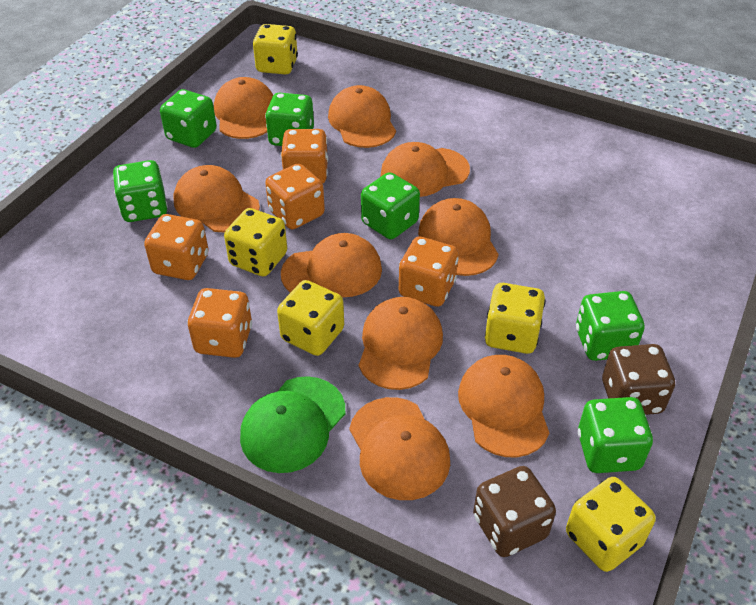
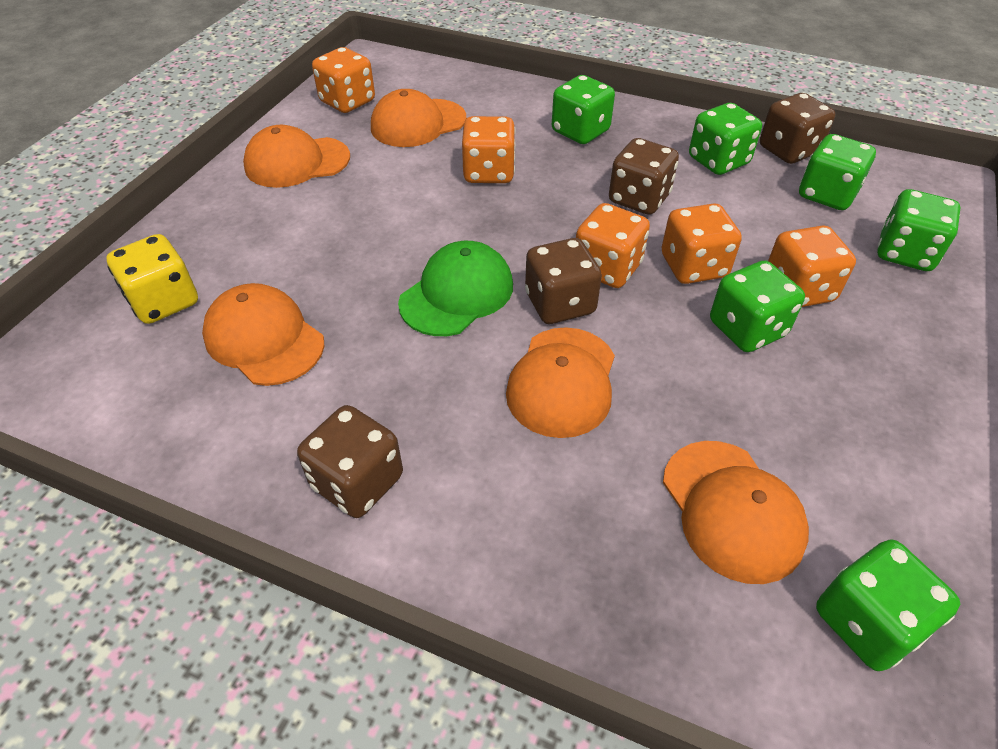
brown dice: [473,466,556,557] [602,344,675,415] = 2 -> [297,405,403,518] [525,238,602,324] [609,138,679,215] [760,93,835,164] = 4
orange cap: [173,165,260,232] [214,77,273,139] [281,233,382,298] [328,85,396,148] [349,397,450,500] [359,297,443,390] [381,142,470,197] [418,198,499,276] [458,355,549,457] = 9 -> [202,283,324,386] [243,125,350,188] [371,89,466,147] [506,327,615,438] [663,441,809,584] = 5
yellow dice: [224,208,287,277] [253,24,298,75] [277,280,344,356] [485,283,545,354] [566,477,656,572] = 5 -> [106,234,198,324] = 1

